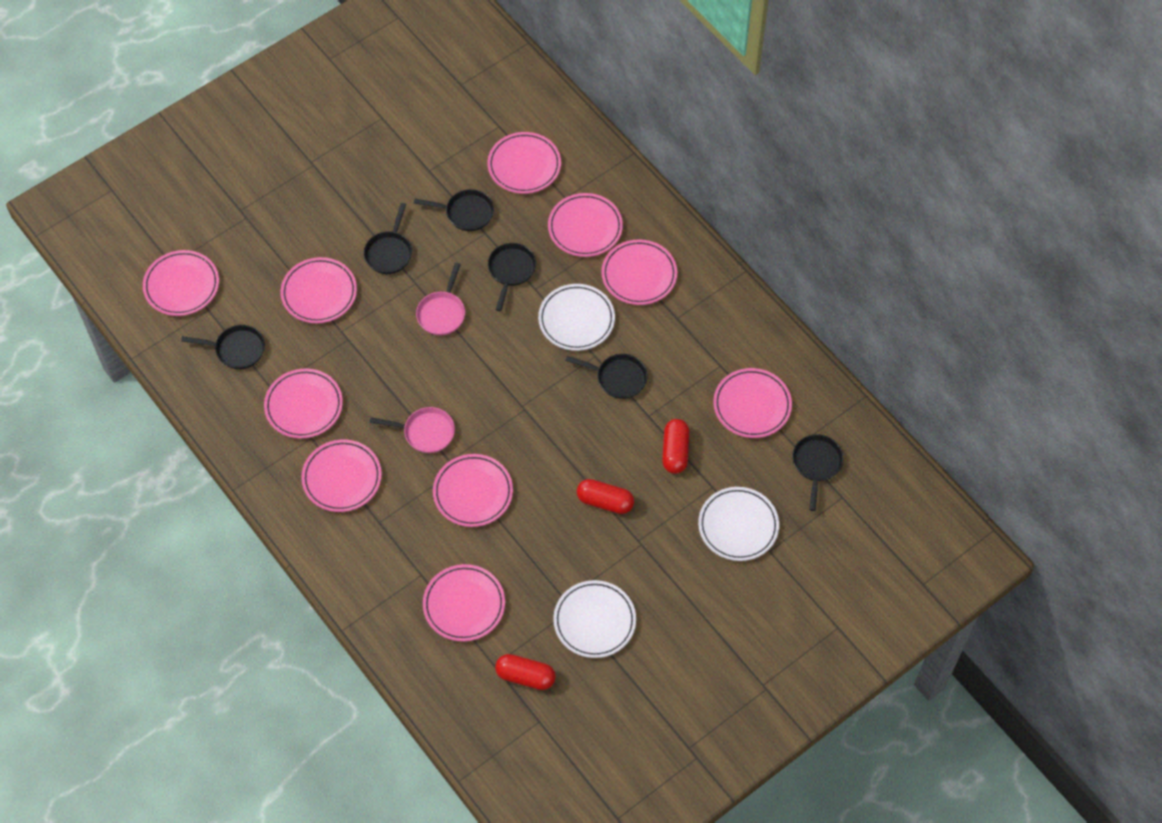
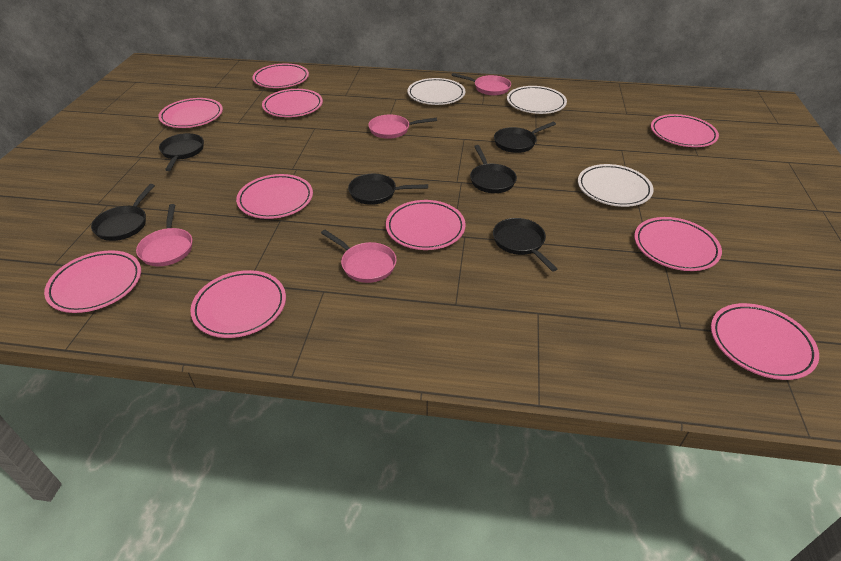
pink pan: [370,407,455,453] [416,262,465,335] = 2 -> [136,204,192,266] [321,230,397,283] [368,114,437,139] [451,73,511,96] = 4
red capsule: [495,654,556,690] [577,479,634,514] [662,419,689,474] = 3 -> none = 0

